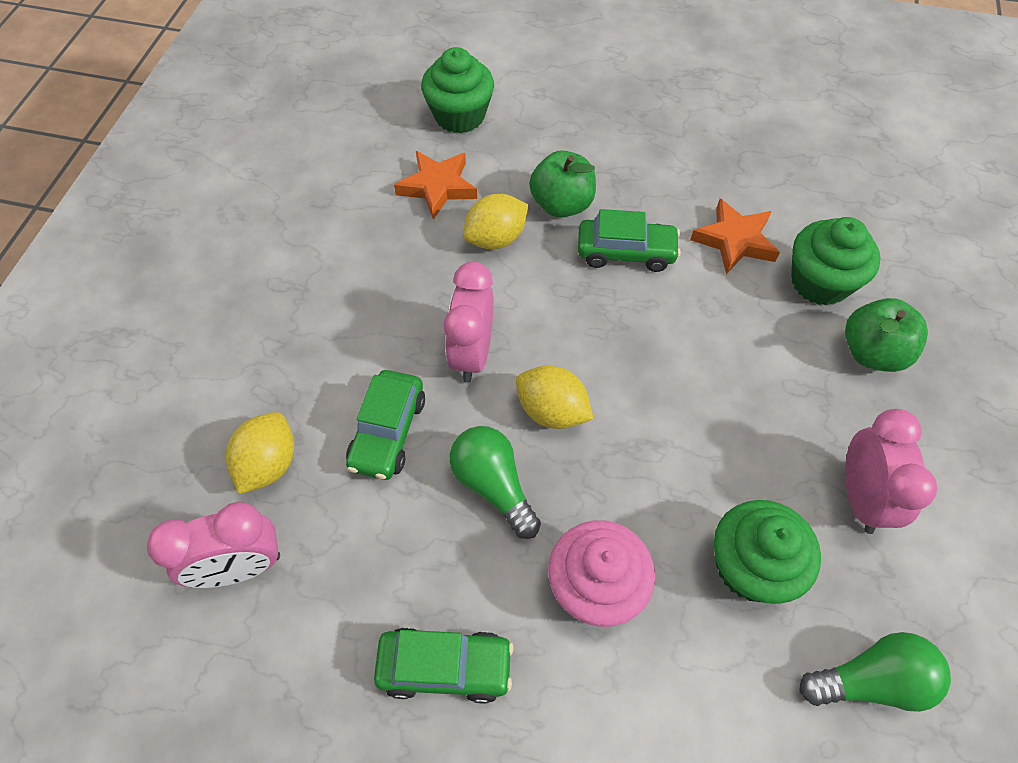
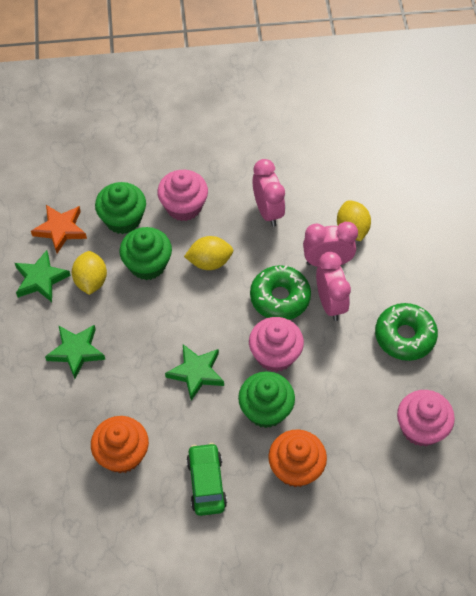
green apple: [529,150,596,218] [845,298,928,372] = 2 -> none = 0
green car: [346,370,425,480] [374,628,514,704] [578,209,681,272] = 3 -> [186,443,227,516] = 1
green donut: none = 0 -> [250,265,311,320] [375,303,438,361] = 2
green light bulb: [450,426,541,539] [799,632,951,712] = 2 -> none = 0
green star: none = 0 -> [15,250,71,302] [45,325,105,379] [165,344,224,401] = 3
orange cupcake: none = 0 -> [91,416,149,473] [268,430,327,487] = 2
orange star: [394,151,477,220] [690,199,780,274] = 2 -> [31,205,87,254] = 1
pink cupcake: [548,520,655,627] = 1 -> [157,170,208,221] [249,317,304,372] [397,390,455,447] = 3

